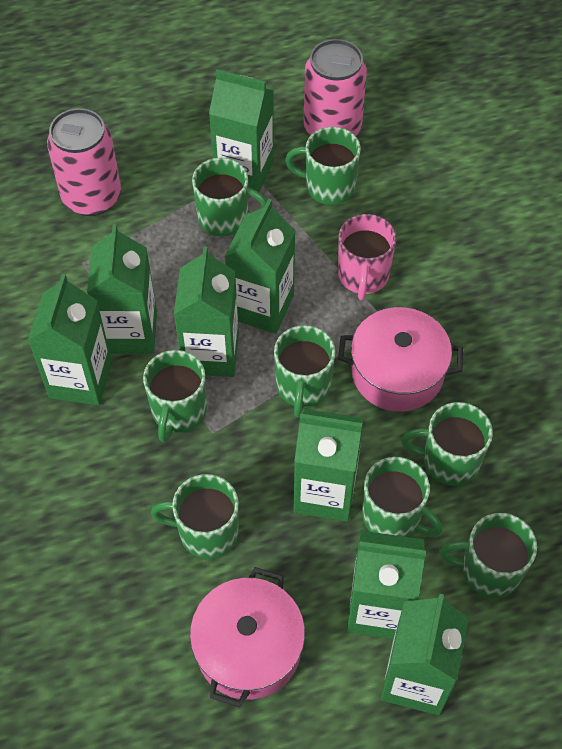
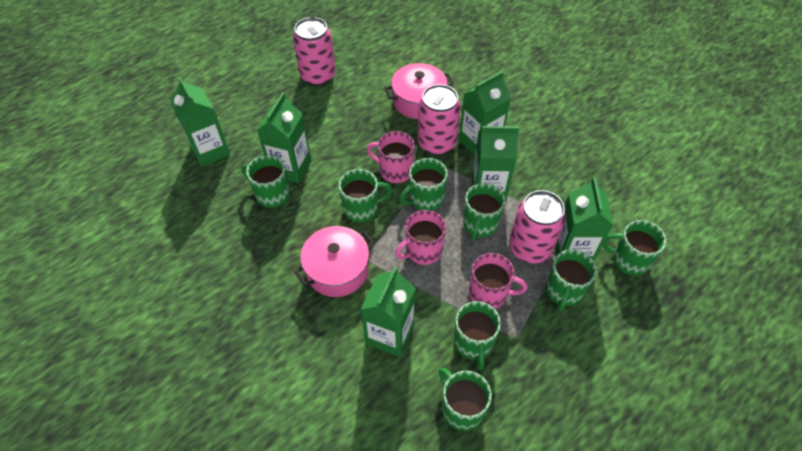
green carton: [28,274,112,406] [87,224,157,354] [174,247,239,377] [209,69,274,192] [225,199,296,334] [293,409,364,522] [347,531,426,639] [381,594,469,715] = 8 -> [170,76,230,167] [257,92,311,183] [361,267,416,357] [459,71,511,156] [472,126,519,202] [555,177,613,261] = 6
pink can: [47,108,121,216] [304,39,367,136] = 2 -> [293,17,336,86] [418,84,461,155] [509,190,566,264] = 3
pink mug: [338,214,396,300] = 1 -> [367,131,415,183] [395,210,446,265] [469,253,528,309] = 3

